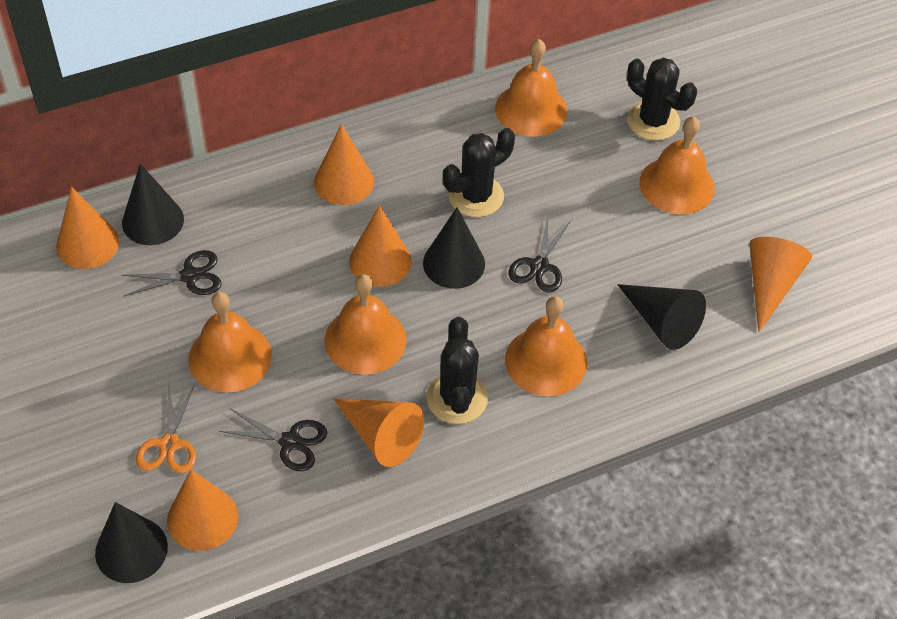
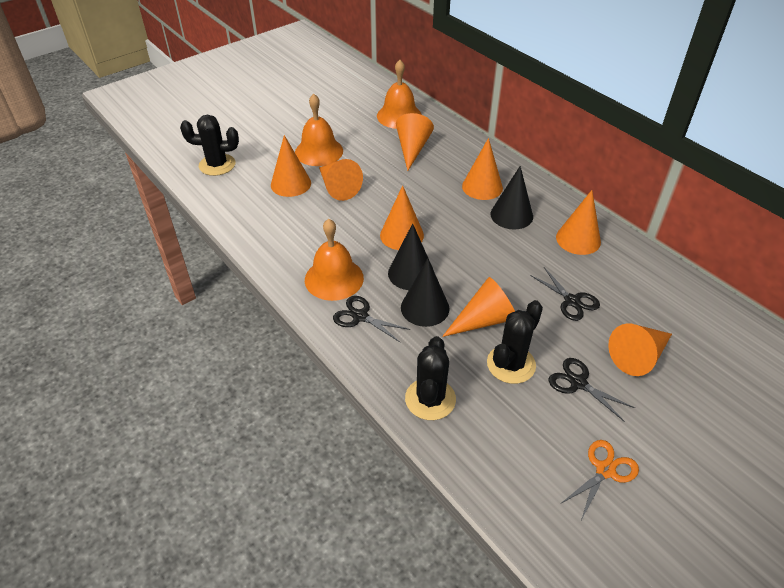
black cone: [95,502,168,583] [122,163,184,245] [423,208,485,289] [617,284,706,350] = 4 -> [388,223,433,290] [401,258,450,327] [491,166,533,230] = 3
orange bell: [189,292,272,392] [324,274,407,375] [495,39,567,137] [505,296,587,396] [640,116,715,215] = 5 -> [295,94,343,166] [305,219,364,301] [377,60,422,129] = 3
orange cone: [56,187,119,269] [167,470,238,551] [314,124,374,205] [333,398,424,467] [349,205,412,287] [749,237,812,332] = 6 -> [271,135,311,197] [319,159,363,201] [380,185,424,250] [396,113,434,171] [442,277,515,337] [462,138,503,200] [556,190,601,255] [608,323,672,376] = 8

